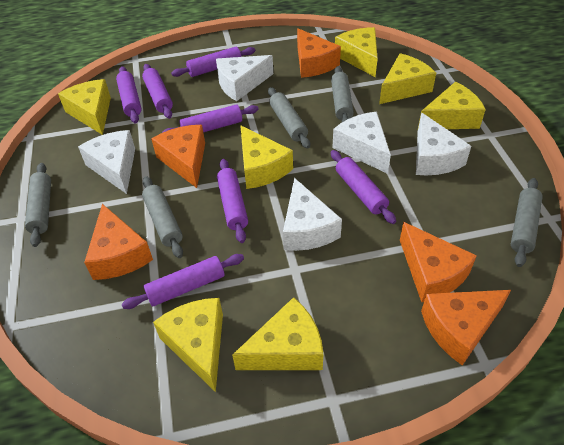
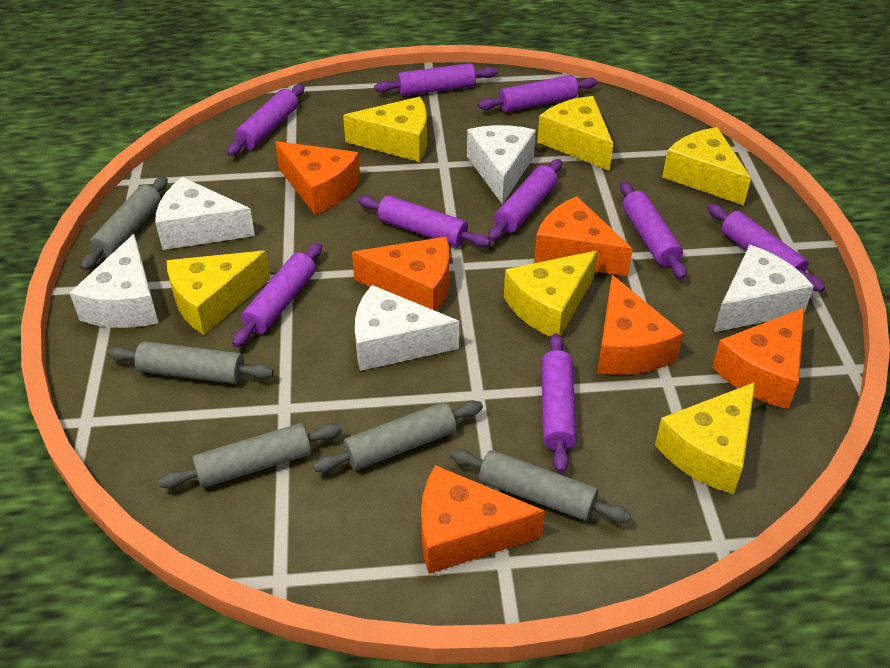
orange cheese: [84,204,153,280] [151,125,205,188] [297,28,341,78] [400,222,477,302] [421,290,511,365] = 5 -> [275,141,360,215] [352,237,449,312] [421,465,545,574] [534,196,633,276] [597,275,683,375] [712,308,804,409] = 6
purple rolling pin: [116,66,142,123] [122,254,244,309] [142,64,173,119] [162,104,259,133] [171,47,255,77] [217,159,248,243] [331,150,396,224] = 7 -> [227,84,305,156] [232,242,322,347] [357,195,491,247] [374,63,498,96] [478,75,597,112] [488,159,562,241] [541,333,577,473] [620,181,687,279] [708,204,825,292] = 9
yellow cheese: [58,79,111,135] [153,298,223,392] [232,297,324,370] [240,125,293,189] [335,27,378,77] [379,53,436,104] [418,82,486,129] = 7 -> [167,251,270,335] [343,97,427,162] [504,251,598,337] [537,96,613,171] [655,382,755,494] [662,127,751,206] = 6

